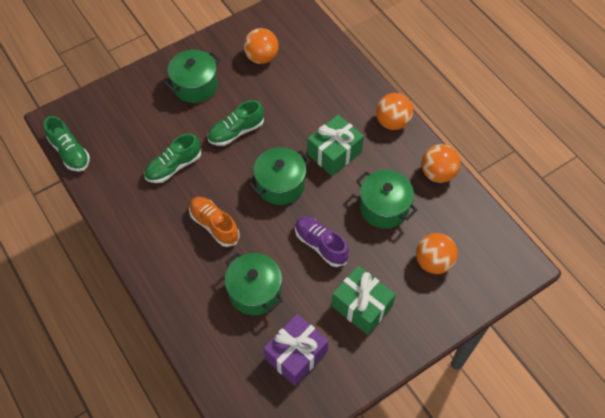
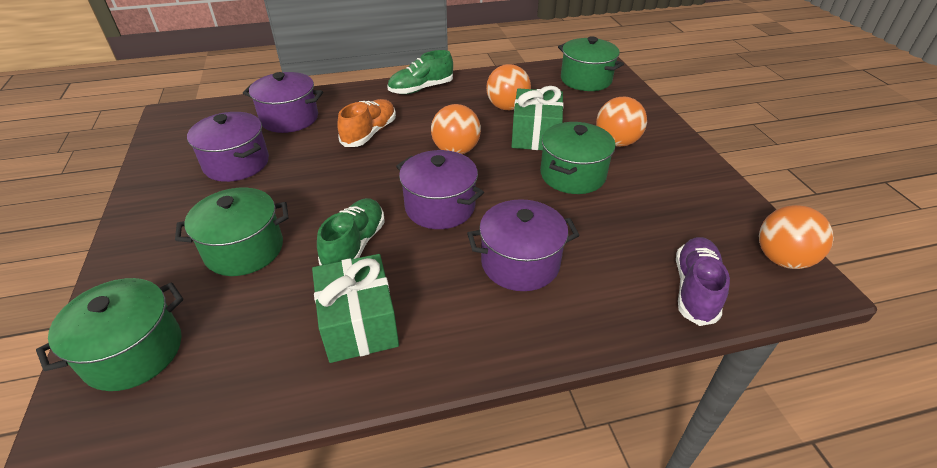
green shoe: [44,116,90,172] [144,133,201,183] [208,100,264,146] = 3 -> [317,198,385,265] [388,50,453,94] = 2
purple gift: [264,314,328,386] = 1 -> none = 0
purple pot: none = 0 -> [187,112,269,182] [243,72,323,133] [396,150,484,229] [467,199,579,291] = 4

